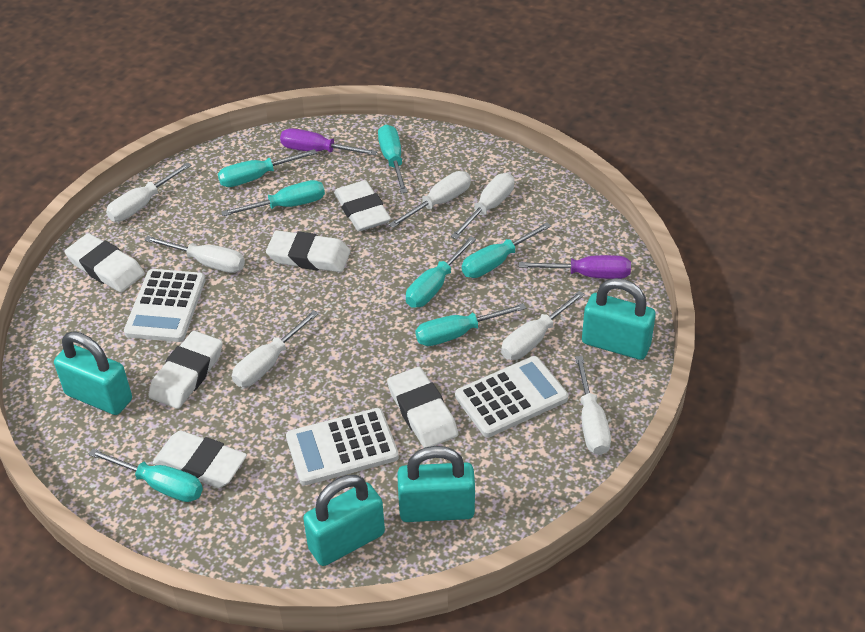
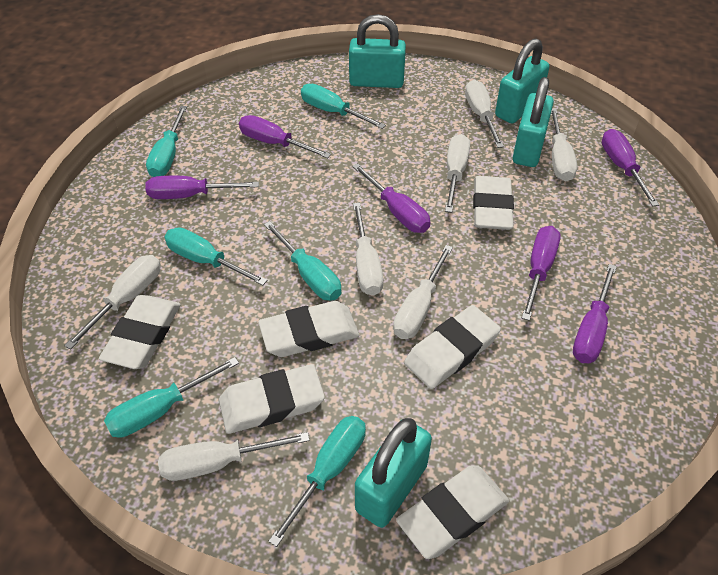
purple screwdriver: [280,128,378,156] [519,255,631,279] = 2 -> [145,176,259,199] [239,115,331,158] [352,163,430,233] [522,226,561,321] [573,264,617,363] [602,129,659,207] = 6
turquoise screwdriver: [88,449,203,502] [218,149,317,187] [221,180,325,216] [378,125,408,193] [406,236,476,308] [415,303,526,346] [462,222,551,278] = 7 -> [104,357,239,438] [146,106,187,177] [165,227,268,286] [264,221,342,301] [268,416,366,547] [301,84,386,129] = 6
white calculator: [124,269,206,342] [286,408,399,485] [455,356,568,437] = 3 -> none = 0

